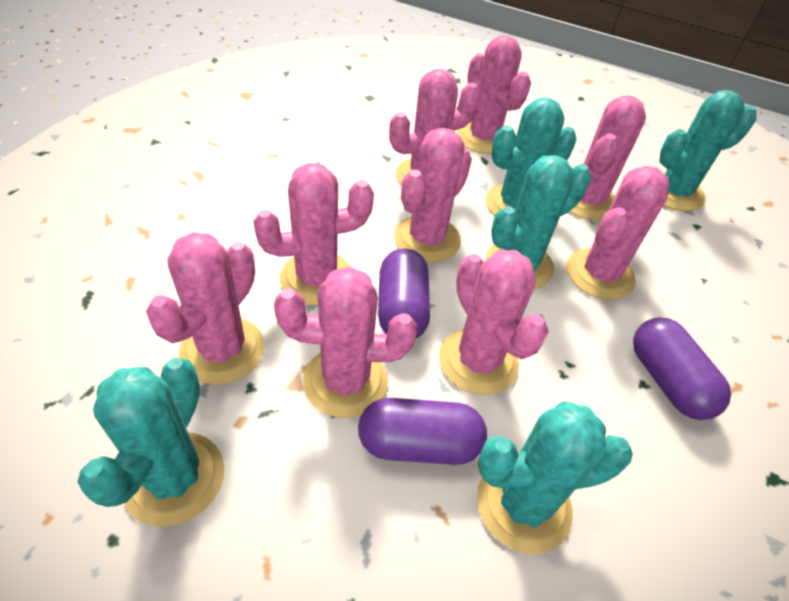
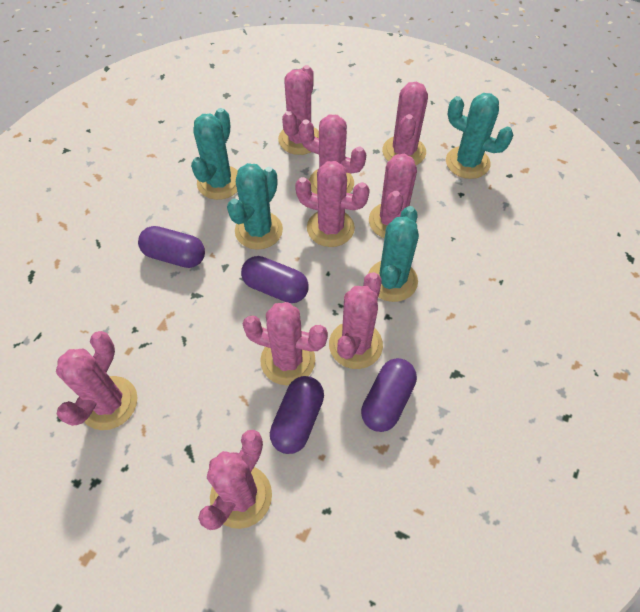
purple capsule: [358,398,487,465] [378,249,430,338] [633,317,731,420] = 3 -> [138,226,205,268] [241,256,309,303] [270,376,324,454] [361,358,417,432] = 4
turquoise cactus: [78,357,224,527] [477,401,633,554] [485,98,577,216] [486,155,591,289] [660,90,757,211] = 5 -> [191,108,238,200] [227,163,283,250] [368,206,419,302] [446,93,513,179] = 4

